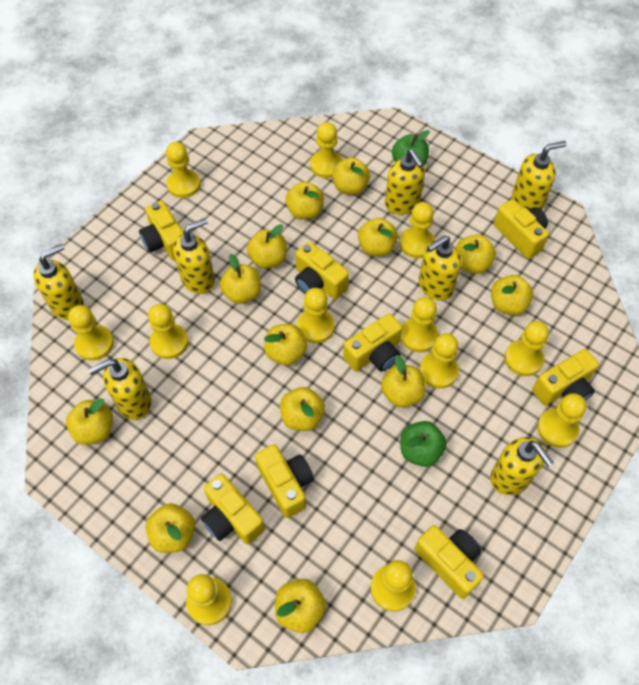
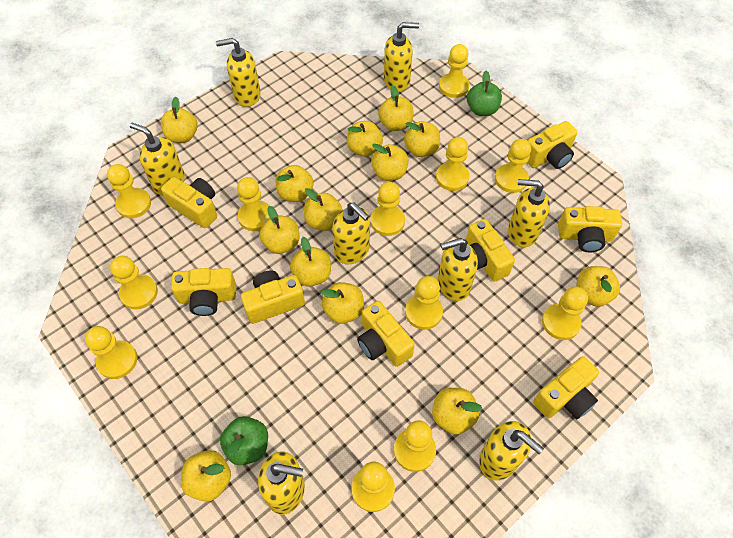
yellow soap dispenser: [33,244,84,320] [88,358,152,420] [173,218,215,294] [385,149,426,215] [419,235,461,301] [490,437,554,495] [512,141,567,210] = 7 -> [129,123,185,195] [216,38,261,107] [258,451,305,515] [332,203,370,265] [384,22,419,92] [438,238,478,301] [479,421,544,481] [508,179,550,247] = 8

